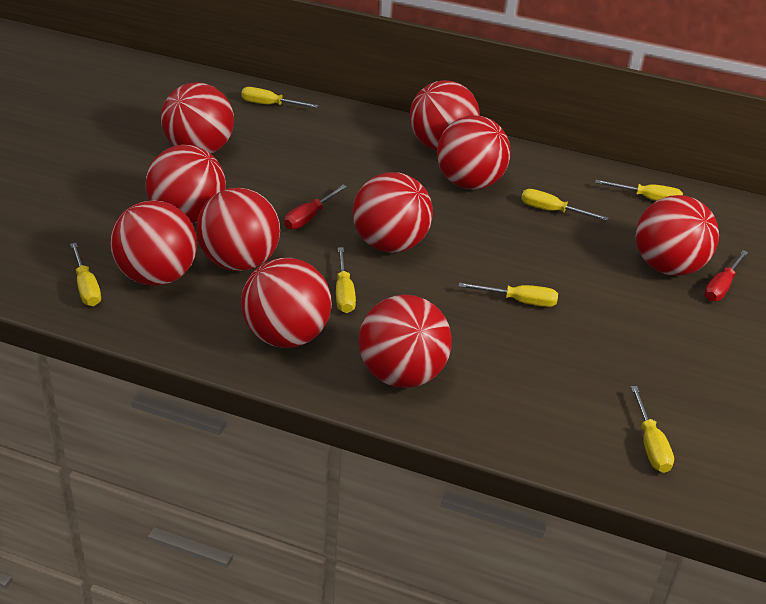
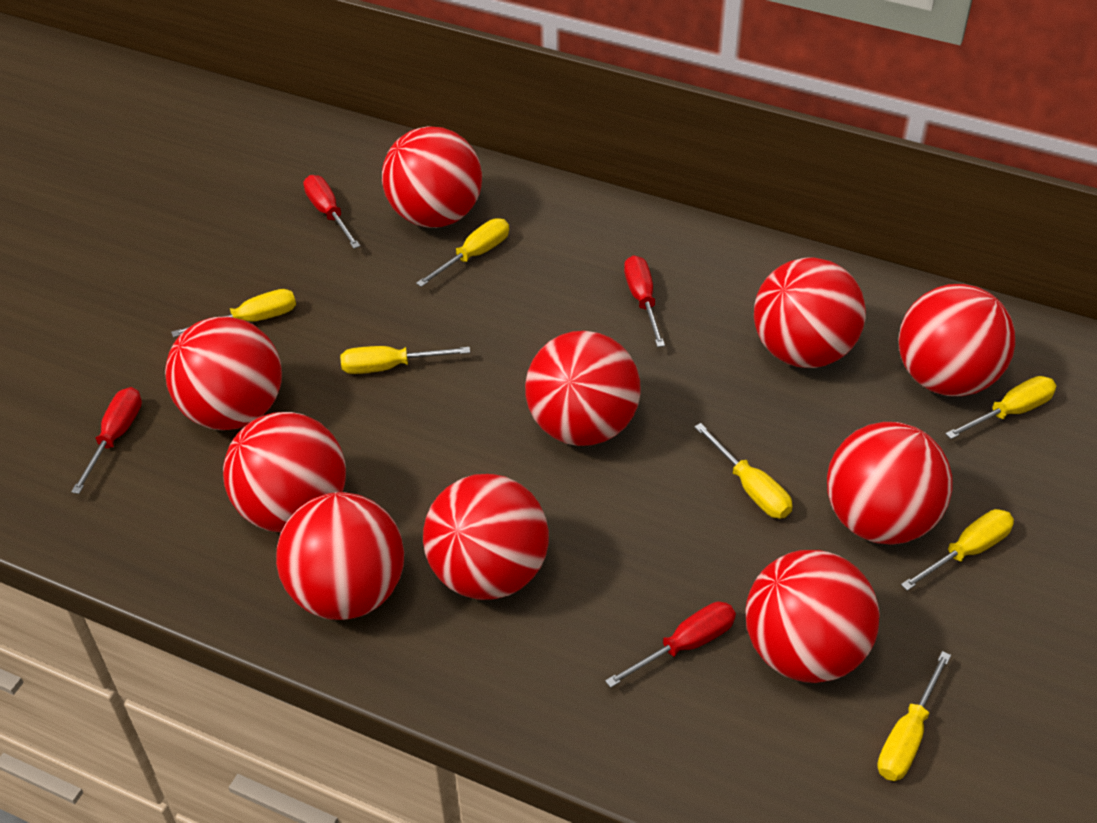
red screwdriver: [284,185,347,230] [704,250,748,302] = 2 -> [71,387,142,494] [303,175,360,249] [605,602,736,688] [624,255,665,347] = 4

